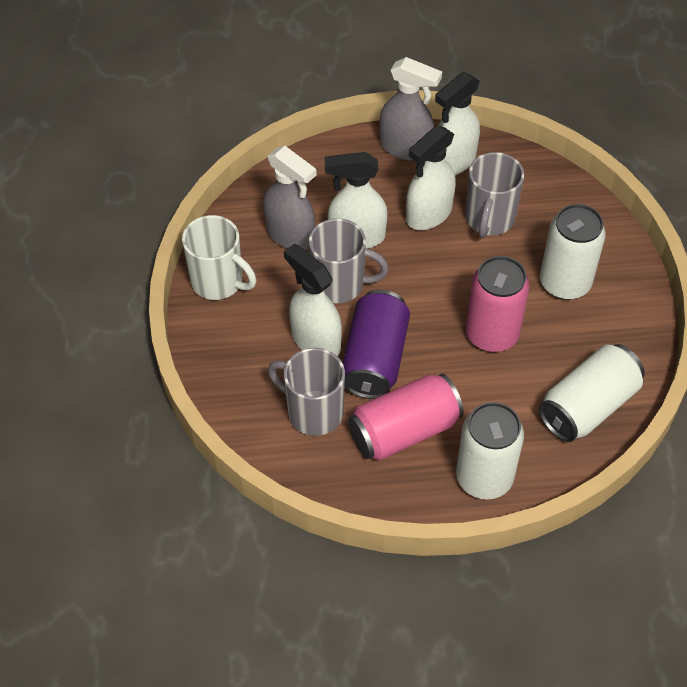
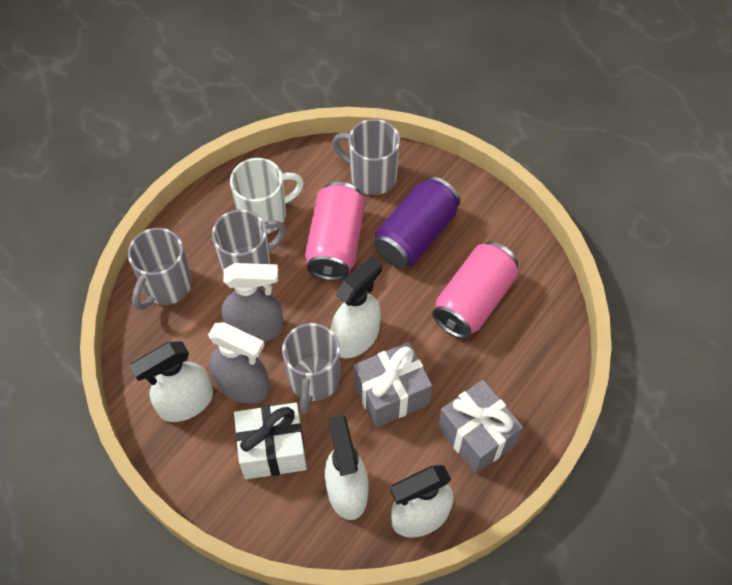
grey gift: none = 0 -> [354,342,432,428] [438,380,523,474] = 2
grey mug: [268,348,345,436] [309,218,389,303] [465,152,524,238] = 3 -> [128,228,192,310] [212,210,286,274] [282,323,340,414] [332,119,400,195] = 4
white can: [456,402,524,499] [539,344,645,442] [540,204,606,300] = 3 -> none = 0
white gift: none = 0 -> [234,403,307,479] = 1

